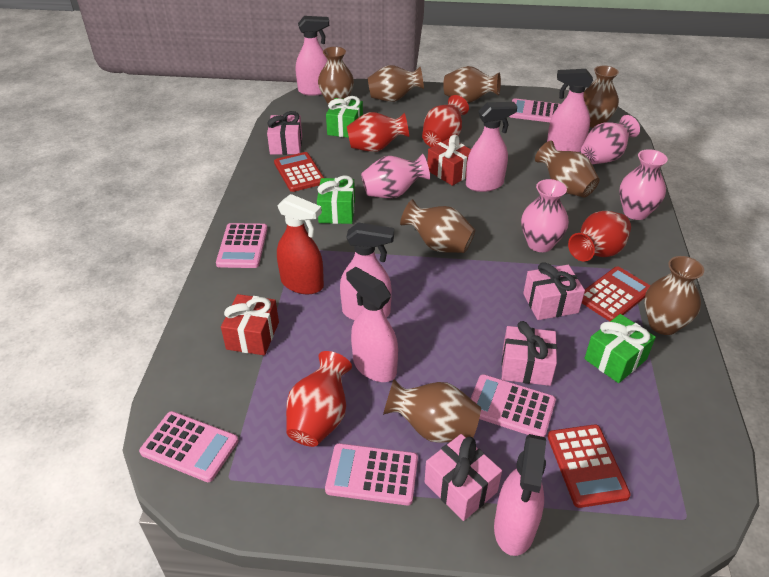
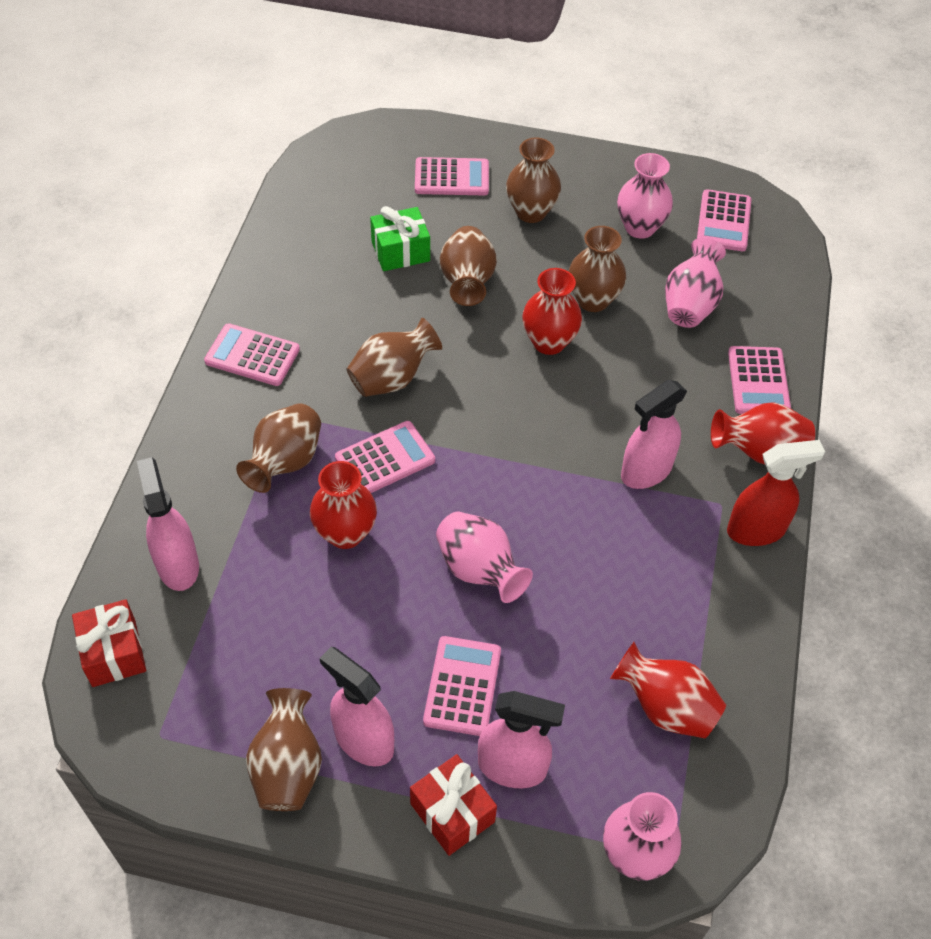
brown vase: [318,47,354,104] [368,65,424,102] [383,379,481,443] [400,199,475,253] [443,66,501,103] [535,141,599,197] [584,66,619,128] [644,256,704,335] = 8 -> [236,403,321,493] [246,688,322,811] [346,318,442,397] [440,226,497,306] [506,138,561,223] [569,226,626,312] = 6
green gift: [317,175,355,224] [326,96,363,138] [585,314,656,383] = 3 -> [370,206,430,271] = 1
pink calculator: [139,411,238,482] [216,223,267,268] [325,443,418,505] [471,374,556,437] [509,98,560,122] = 5 -> [204,323,300,386] [335,421,435,493] [415,157,489,196] [423,636,501,736] [697,189,752,251] [728,346,791,414] = 6
pink gift: [267,111,302,155] [424,434,502,521] [502,321,557,386] [523,262,585,320] = 4 -> none = 0
pink spray bottle: [296,16,329,96] [340,222,394,320] [346,267,398,382] [466,102,517,192] [494,434,546,556] [547,69,593,152] = 6 -> [137,457,199,591] [319,647,394,766] [478,691,565,788] [621,380,687,489] = 4
red calculator: [274,152,324,192] [548,425,631,508] [582,266,651,321] = 3 -> none = 0

